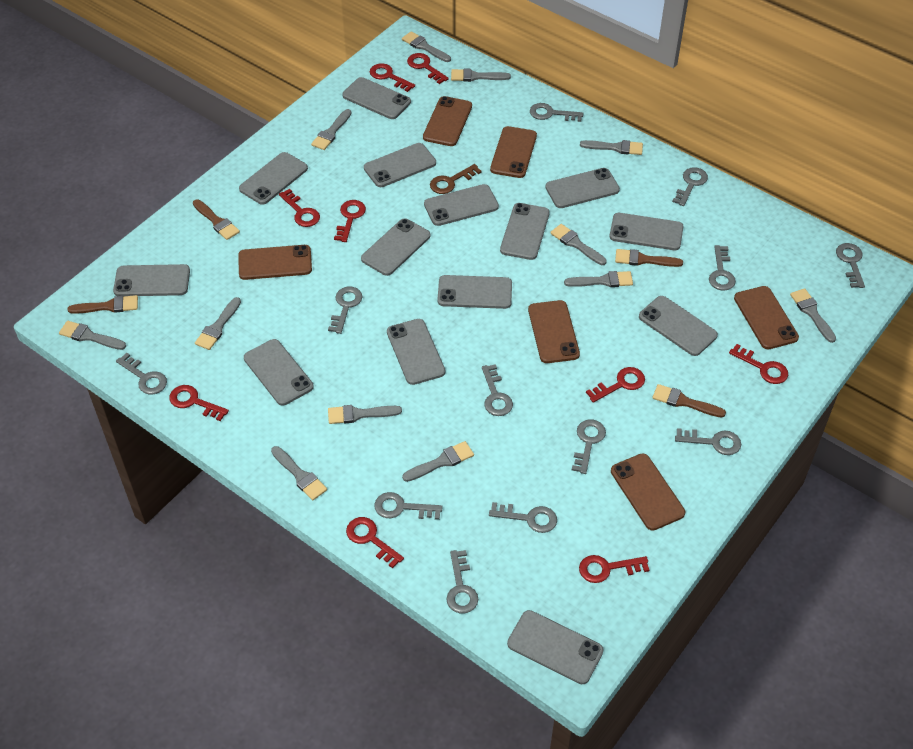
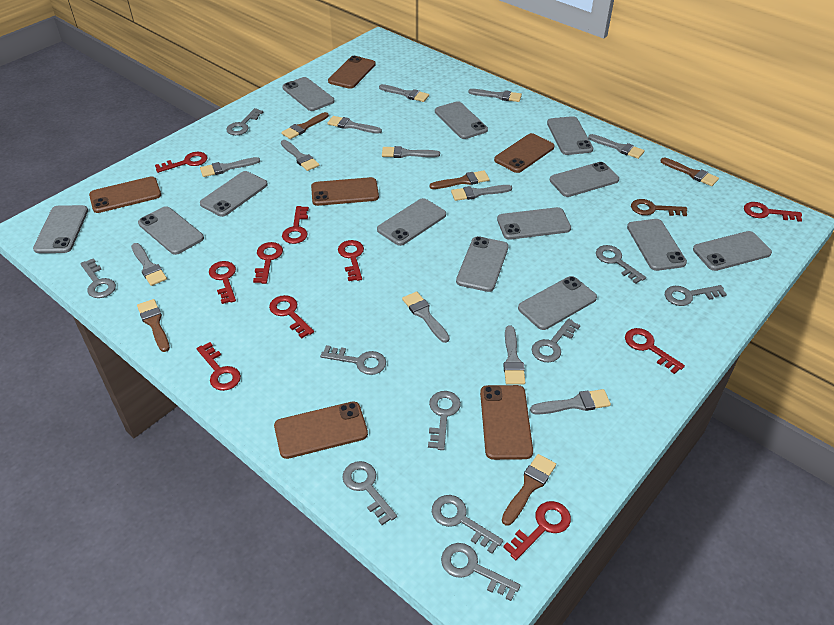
brown brush: [67,295,138,314] [193,199,240,240] [615,249,683,267] [652,384,726,418] = 4 -> [137,299,170,352] [281,112,329,139] [430,170,490,189] [502,454,556,526] [661,158,719,186] = 5
grey key: [116,353,167,395] [328,287,362,334] [374,492,443,520] [447,550,478,613] [482,364,513,416] [489,502,557,533] [530,103,583,122] [572,419,606,474] [672,167,708,206] [675,428,741,455] [709,245,736,291] [836,243,865,288] = 12 -> [80,258,116,298] [226,108,264,135] [320,345,386,375] [342,461,397,525] [428,391,461,450] [432,495,503,554] [441,543,520,601] [532,318,580,362] [596,245,646,284] [665,285,727,306] = 10
grey phone: [113,264,190,296] [239,152,308,205] [244,339,314,406] [342,77,411,119] [361,218,430,276] [364,143,436,187] [387,319,445,385] [424,184,499,226] [437,275,512,309] [500,203,550,260] [507,610,603,684] [545,168,620,208] [609,213,684,250] [639,296,718,356] = 14 -> [33,205,88,253] [138,206,204,255] [200,171,268,217] [282,77,335,111] [377,198,446,246] [435,101,488,139] [456,236,509,292] [497,207,571,240] [518,276,597,330] [547,116,593,155] [550,162,619,197] [627,219,687,271] [693,231,772,271] = 13
red key: [169,385,229,421] [279,189,320,227] [334,200,366,242] [346,517,404,568] [370,63,415,92] [407,53,449,84] [579,555,649,583] [586,367,645,403] [729,344,788,384] = 9 -> [155,152,208,173] [197,342,241,391] [209,261,236,304] [253,242,283,284] [269,295,314,339] [282,206,309,244] [338,240,364,281] [503,501,571,560] [625,328,685,374] [744,202,802,222] = 10

